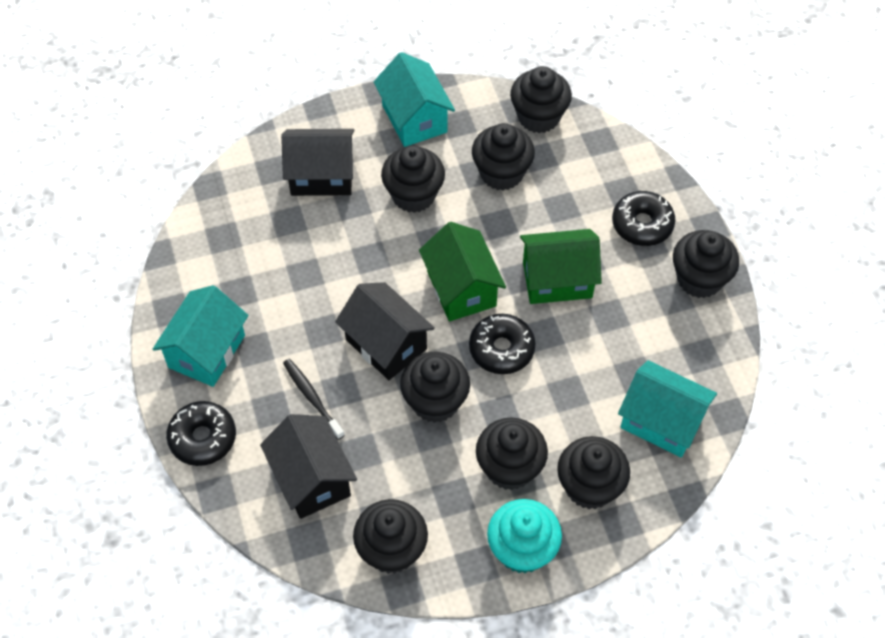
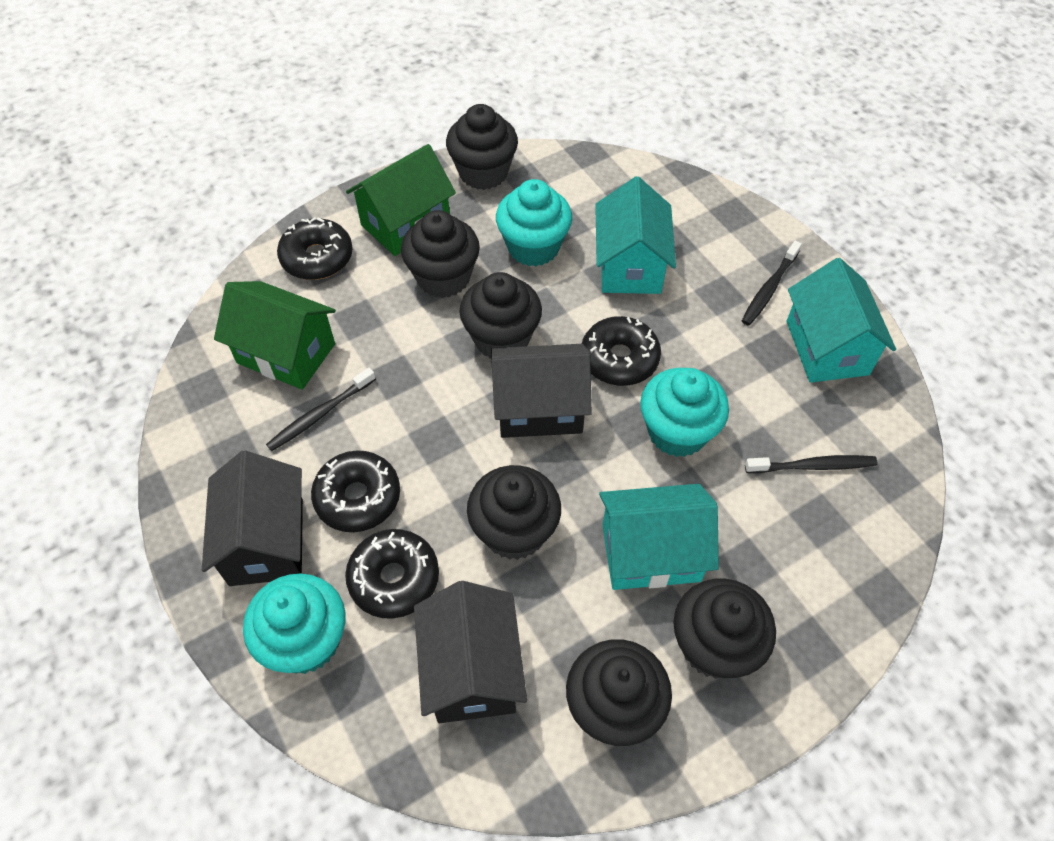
black cupcake: [353,499,428,574] [381,146,445,213] [400,352,470,423] [472,123,535,190] [476,418,548,490] [510,66,572,133] [557,436,630,509] [673,230,739,298] = 8 -> [401,210,480,298] [446,104,518,190] [459,272,542,359] [467,465,561,560] [566,639,672,746] [673,578,776,679] = 6
black donut: [166,401,236,466] [469,314,535,374] [612,191,675,246] = 3 -> [277,217,353,280] [311,450,400,532] [345,529,439,619] [582,316,661,386] = 4
black toothbrush: [283,359,345,440] = 1 -> [266,368,376,451] [742,241,802,326] [745,455,878,473] = 3
turquoise cupcake: [487,499,562,573] = 1 -> [243,573,346,674] [496,179,572,267] [640,368,729,457] = 3

